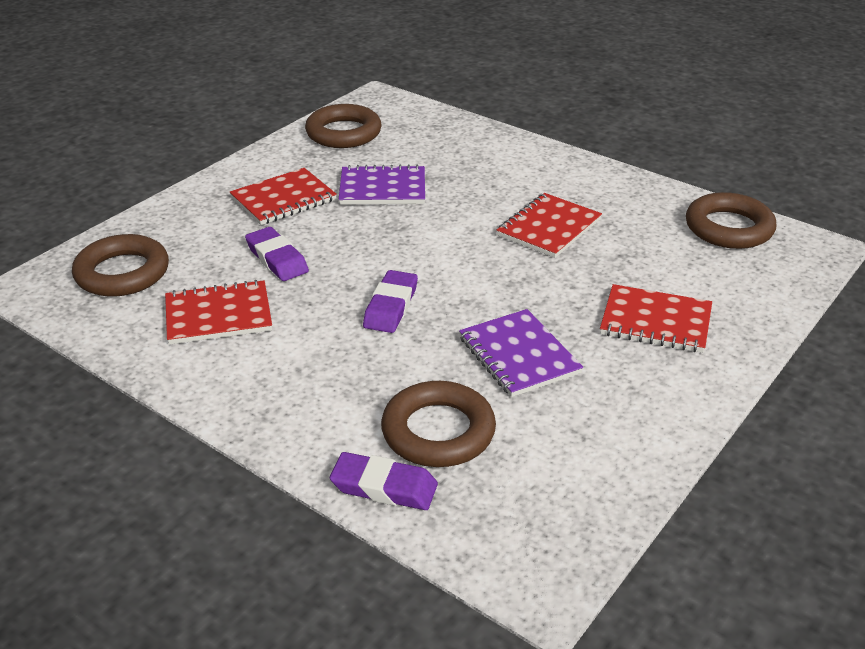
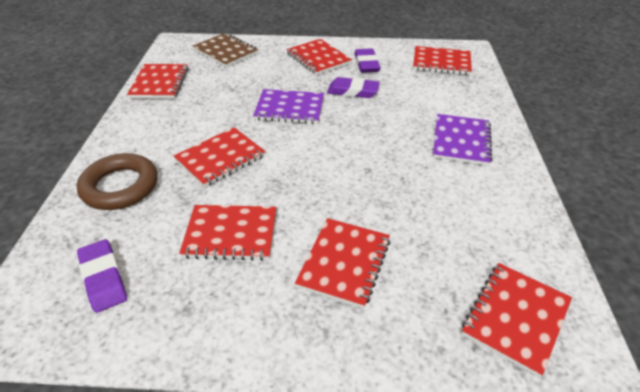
brown notebook: none = 0 -> [193,33,258,67] = 1
brown ring: [72,234,169,297] [305,104,381,148] [381,381,496,467] [686,192,776,249] = 4 -> [77,153,157,210] = 1
red notebook: [165,280,272,345] [230,168,337,225] [497,193,602,258] [600,284,712,353] = 4 -> [127,64,189,98] [174,127,266,187] [179,205,276,261] [286,39,352,75] [295,218,390,308] [413,46,472,75] [462,263,572,377] = 7

